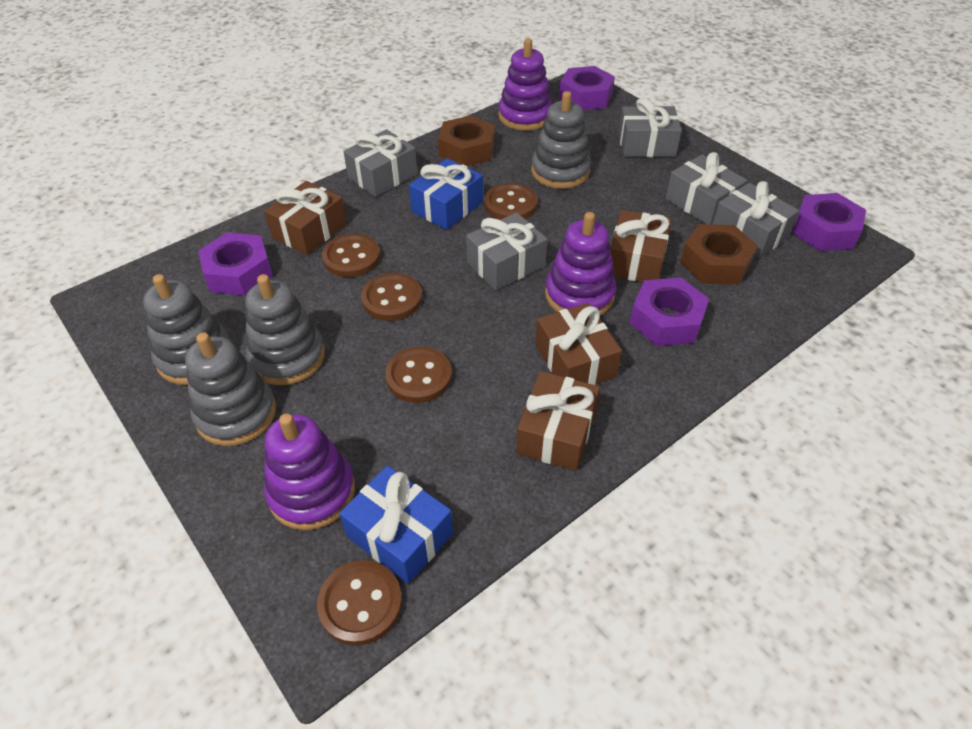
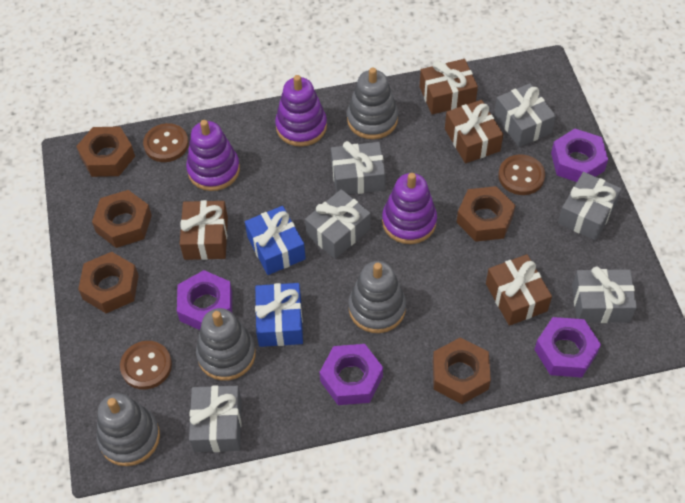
brown button: [317,560,402,646] [322,234,380,277] [361,273,422,321] [385,346,452,403] [484,183,538,220] = 5 -> [120,341,172,390] [143,123,189,162] [498,155,545,195] = 3
brown nut: [438,115,495,166] [680,224,758,285] = 2 -> [76,126,135,177] [78,252,139,313] [92,190,152,248] [433,337,491,404] [457,186,515,242] = 5
grey gift: [343,130,418,197] [466,213,548,290] [618,97,682,157] [665,152,748,225] [712,181,799,258] = 5 -> [189,385,241,452] [305,189,371,259] [331,141,386,195] [494,83,556,147] [558,172,622,241] [572,267,637,323] = 6

